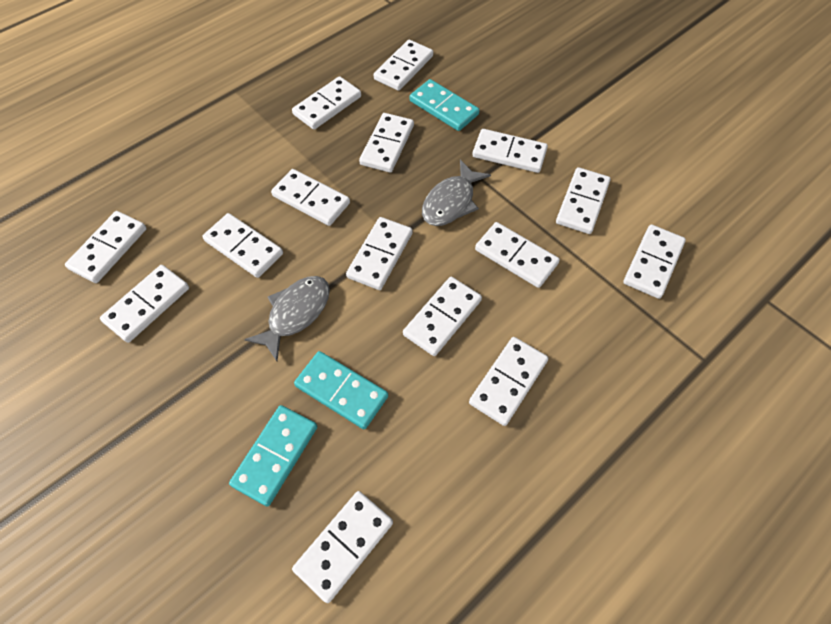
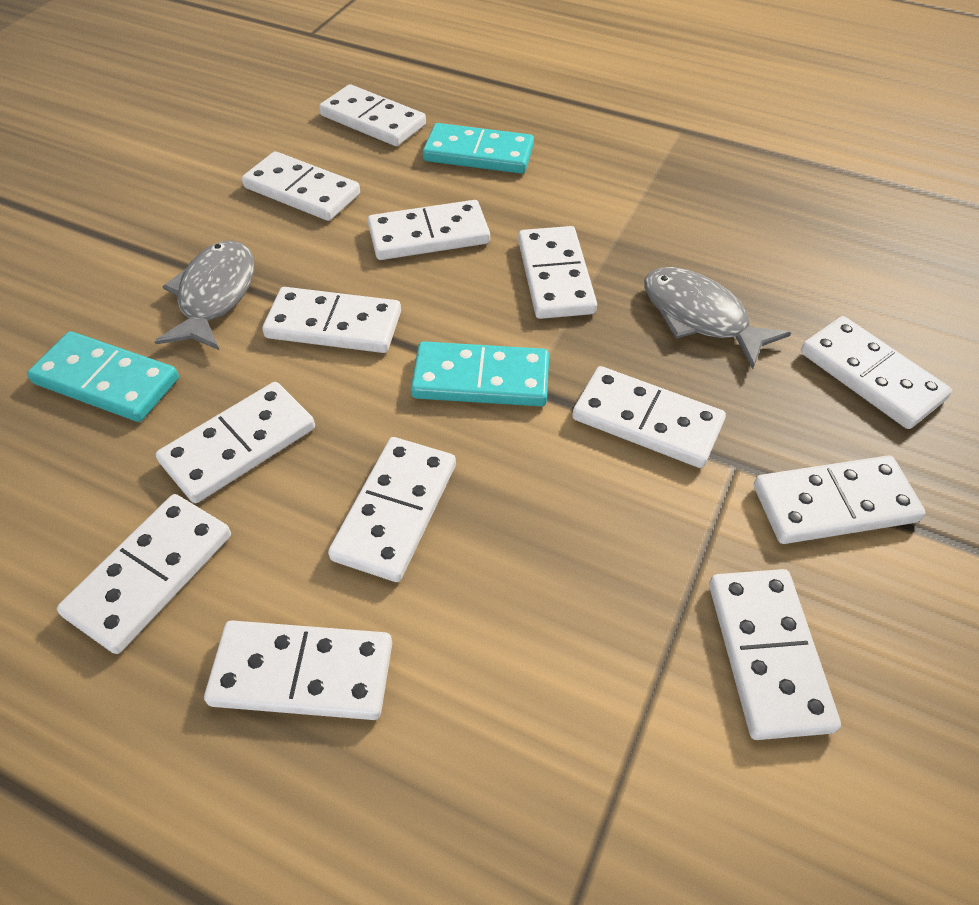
white domino: [65,211,147,283] [100,265,189,343] [202,213,283,278] [271,169,350,226] [292,76,361,130] [292,491,393,603] [346,217,413,290] [359,113,414,173] [374,40,433,91] [403,277,482,356] [469,337,548,426] [472,129,548,173] [475,222,560,288] [556,167,611,234] [623,224,686,299] = 15 -> [57,494,231,654] [156,382,315,503] [204,620,392,720] [242,151,360,221] [262,287,401,353] [319,84,426,146] [328,437,456,582] [368,200,490,260] [518,226,597,319] [572,366,726,468] [709,569,841,740] [754,455,926,544] [801,316,952,429] = 13

